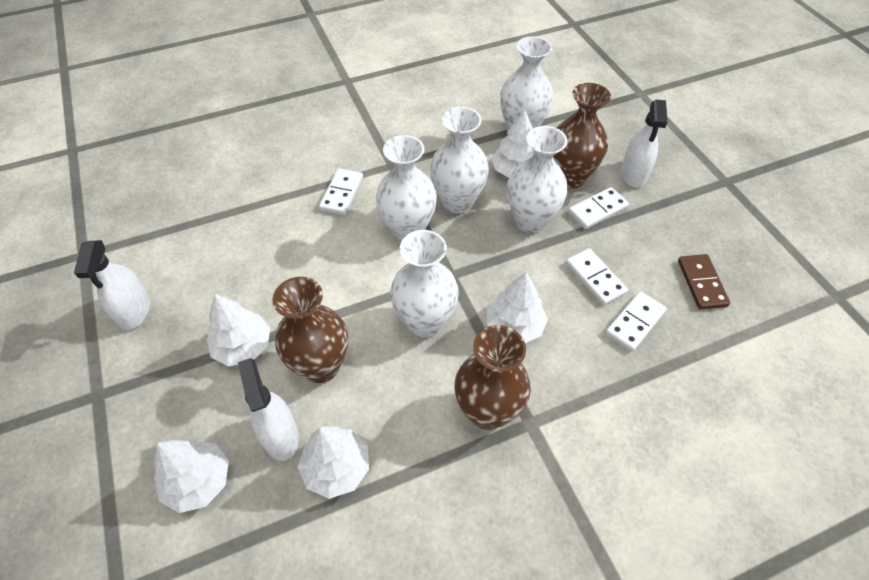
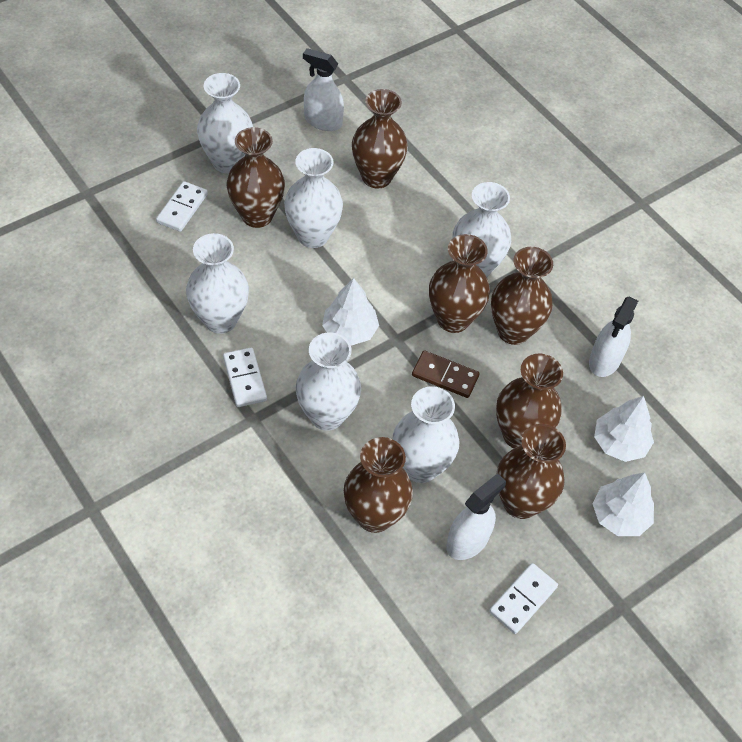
brown vase: [272,277,348,383] [455,325,531,430] [553,83,611,189] = 3 -> [227,127,285,228] [344,437,413,533] [352,89,408,188] [429,234,490,333] [491,247,553,345] [496,354,563,448] [497,424,566,519] = 7
white domino: [319,168,363,215] [566,248,628,305] [568,187,629,229] [605,291,667,352] = 4 -> [156,181,208,232] [223,348,267,407] [489,563,558,634] = 3
white tree: [154,440,229,513] [207,294,270,367] [297,426,369,499] [487,272,548,343] [491,109,534,177] = 5 -> [322,278,379,346] [593,473,654,536] [594,396,654,462] = 3
white vase: [376,135,437,241] [390,230,459,337] [430,107,489,213] [500,36,553,131] [507,126,568,233] = 5 -> [186,233,249,334] [197,73,253,173] [284,148,343,248] [296,332,361,431] [392,386,460,483] [452,182,511,277] = 6

